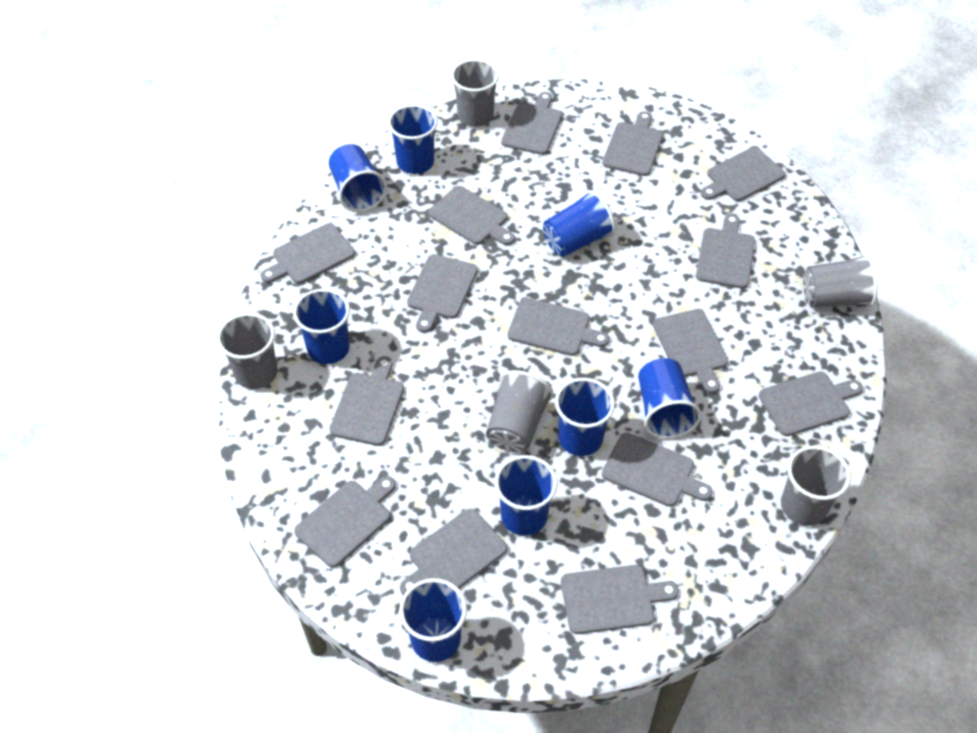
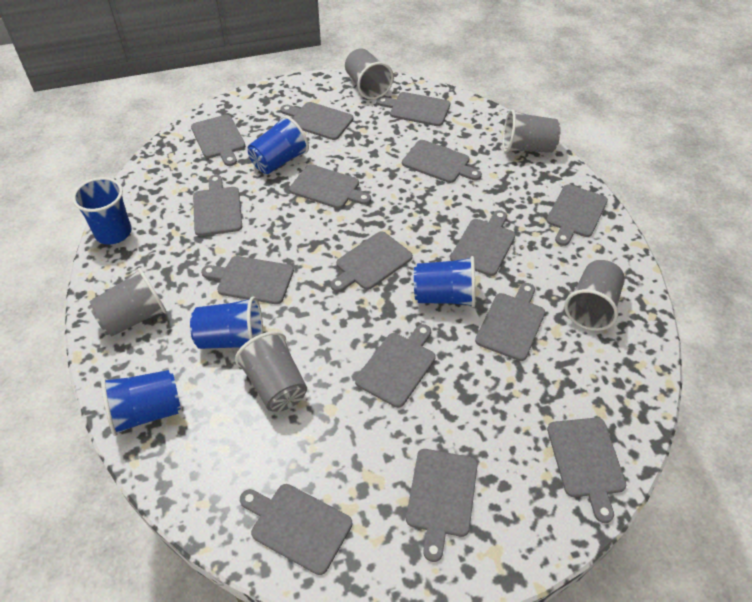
blue cup: [293,288,350,364] [329,144,387,212] [388,104,438,174] [399,578,467,662] [495,455,557,536] [543,190,616,257] [555,378,615,456] [638,358,702,439] = 8 -> [72,177,131,245] [101,370,181,436] [190,297,263,349] [248,116,309,174] [414,256,476,307] = 5

